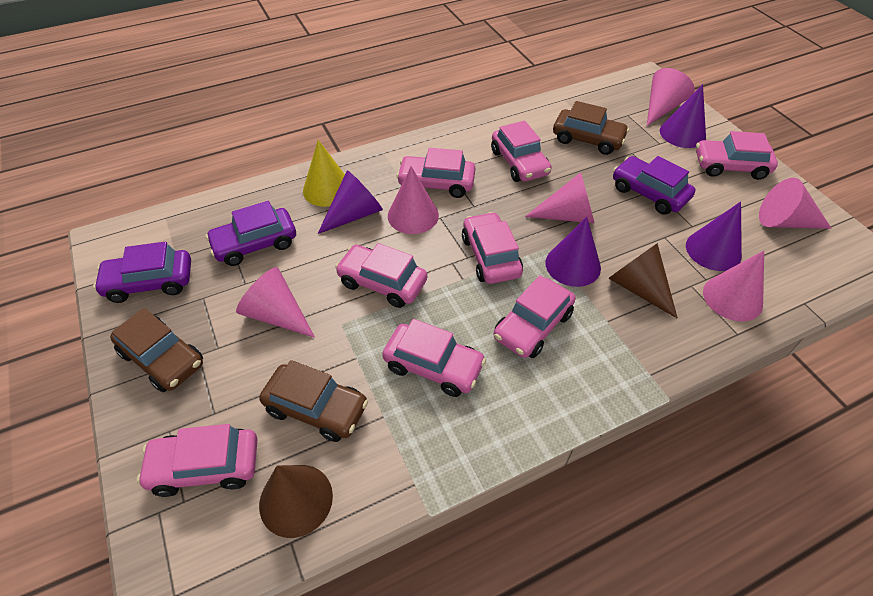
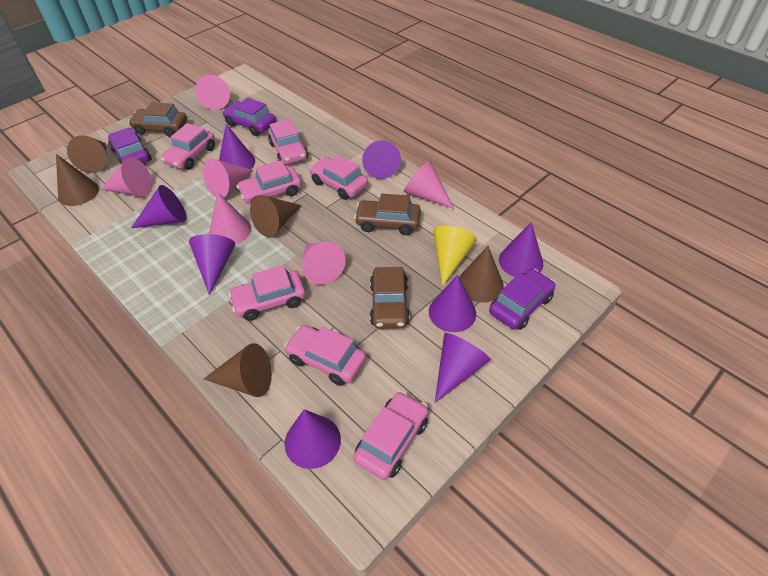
brown cone: [259,465,333,538] [608,243,678,319] = 2 -> [56,154,99,206] [67,135,107,173] [204,343,272,397] [250,195,302,237] [459,246,504,303] = 5
pink car: [137,424,257,497] [335,243,427,308] [382,319,486,397] [396,148,475,198] [462,212,523,284] [491,120,552,182] [493,275,576,358] [696,131,778,180] = 8 -> [161,123,215,170] [228,265,306,321] [237,160,302,204] [268,119,308,164] [284,325,366,386] [309,155,368,200] [353,391,428,480] = 7
purple cone: [318,170,383,234] [545,217,601,287] [660,84,706,148] [686,202,742,271] = 4 -> [131,185,187,228] [189,234,235,295] [219,124,255,169] [285,409,341,469] [362,140,401,179] [429,275,476,332] [435,333,491,403] [499,222,543,277] = 8

